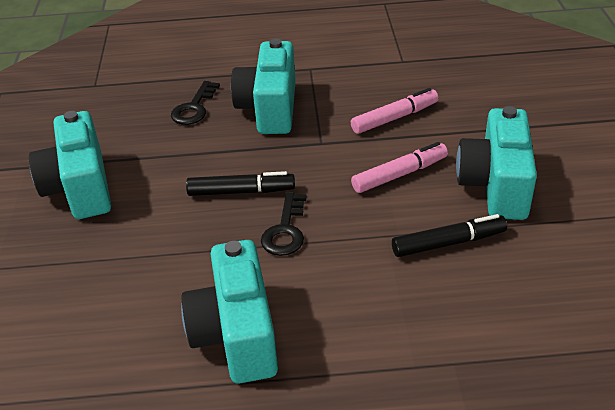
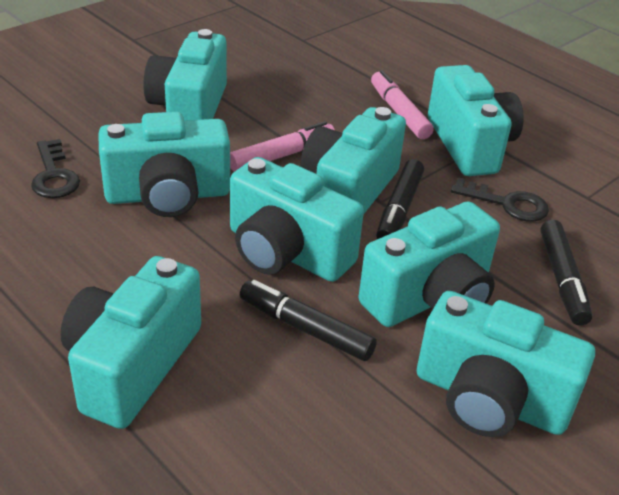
black marker: [186,171,295,196] [392,214,507,257] = 2 -> [240,280,377,361] [376,159,424,239] [540,220,592,326] = 3
turquoise camera: [29,111,111,219] [181,240,278,383] [231,39,296,134] [456,106,537,220] = 4 -> [60,256,201,429] [98,112,230,217] [143,29,227,120] [230,157,364,282] [301,107,406,215] [359,201,500,327] [417,291,595,437] [428,65,524,176] = 8

